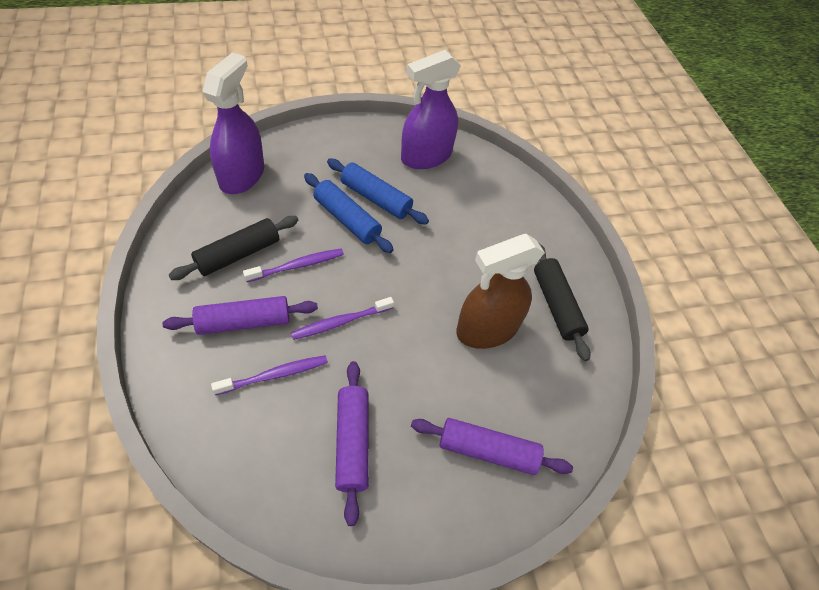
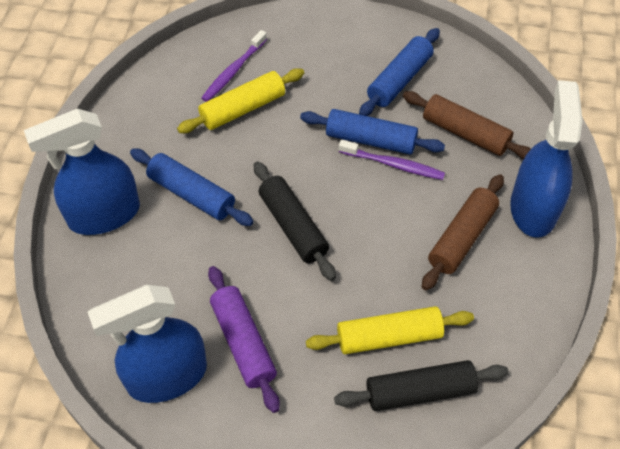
blue rolling pin: [304,173,394,253] [327,158,429,225] = 2 -> [130,148,254,226] [300,109,445,155] [359,28,440,116] = 3
blue spray bottle: none = 0 -> [24,109,140,235] [88,285,207,403] [510,80,583,238] = 3
brown rolling pin: none = 0 -> [403,91,531,159] [422,174,504,290] = 2
brown spray bottle: [456,234,545,349] = 1 -> none = 0
purple rolling pin: [162,296,318,335] [335,361,369,526] [411,418,573,475] = 3 -> [208,266,280,413] = 1
purple spray bottle: [202,52,264,194] [401,50,461,169] = 2 -> none = 0
purple toothbrush: [211,355,328,395] [243,248,344,282] [291,297,394,340] = 3 -> [201,30,267,102] [339,140,445,180] = 2
yellow rolling pin: none = 0 -> [177,68,304,133] [306,306,474,354] = 2

